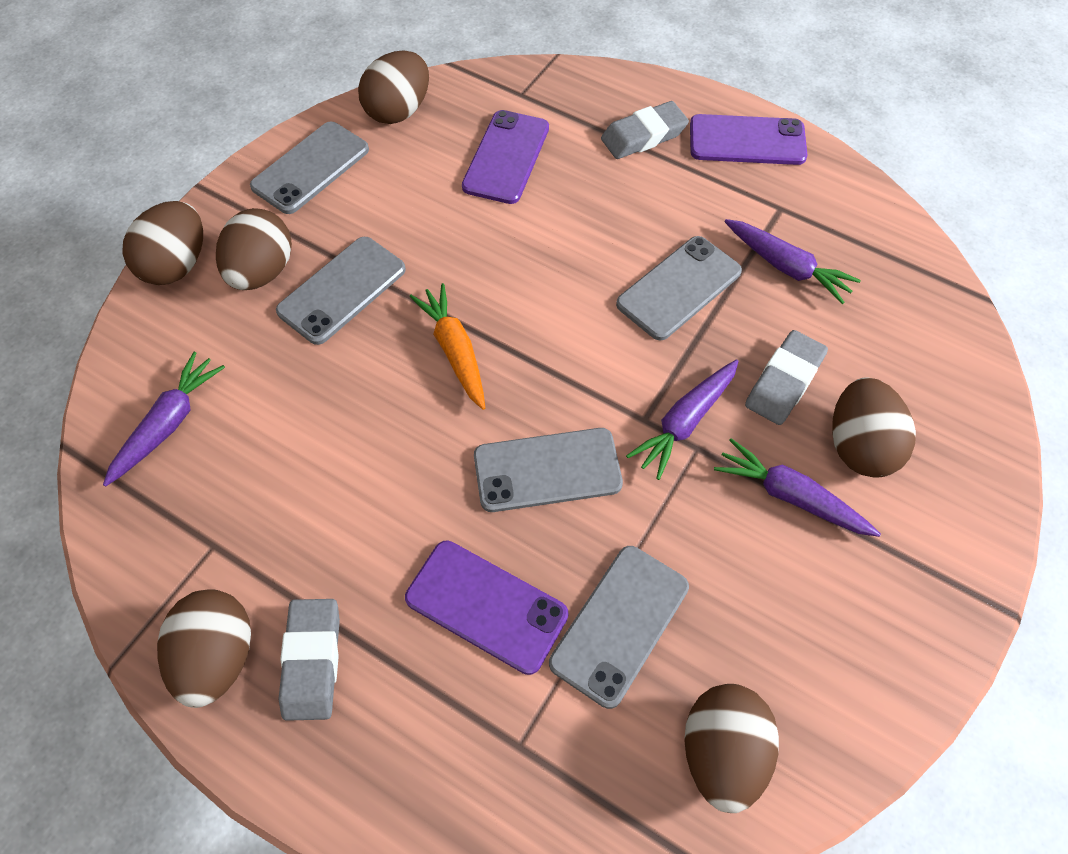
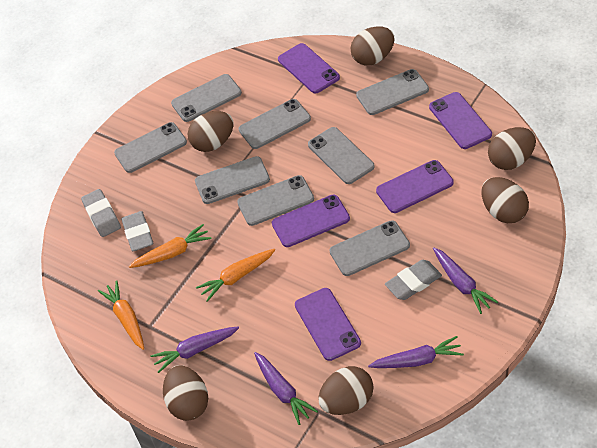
grey phone: [250,122,369,214] [276,237,406,345] [474,428,623,512] [549,546,689,709] [616,236,742,340] = 5 -> [114,122,187,173] [171,74,242,122] [195,156,270,204] [237,175,314,226] [239,99,311,149] [308,127,375,184] [330,220,410,276] [356,69,429,115] = 8
orange carrot: [410,283,485,410] = 1 -> [98,280,144,350] [129,224,212,268] [196,249,275,302] = 3
purple phone: [405,541,568,675] [462,110,549,204] [690,114,807,165] = 3 -> [272,195,350,247] [278,43,340,94] [295,288,361,361] [376,160,454,213] [429,92,492,149] = 5

